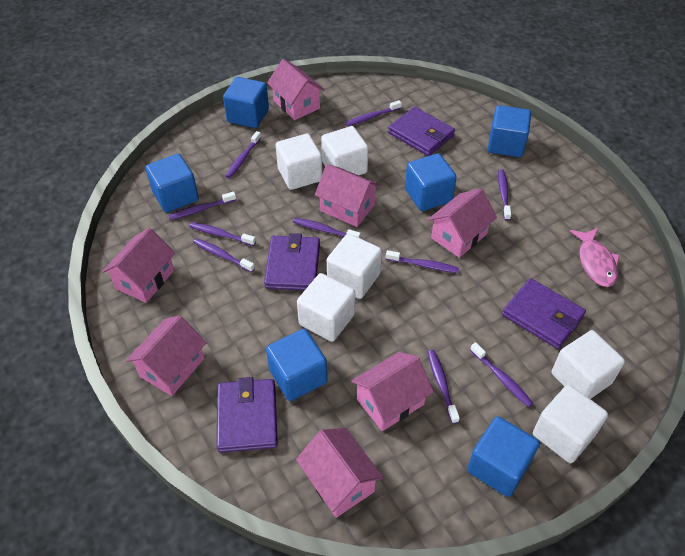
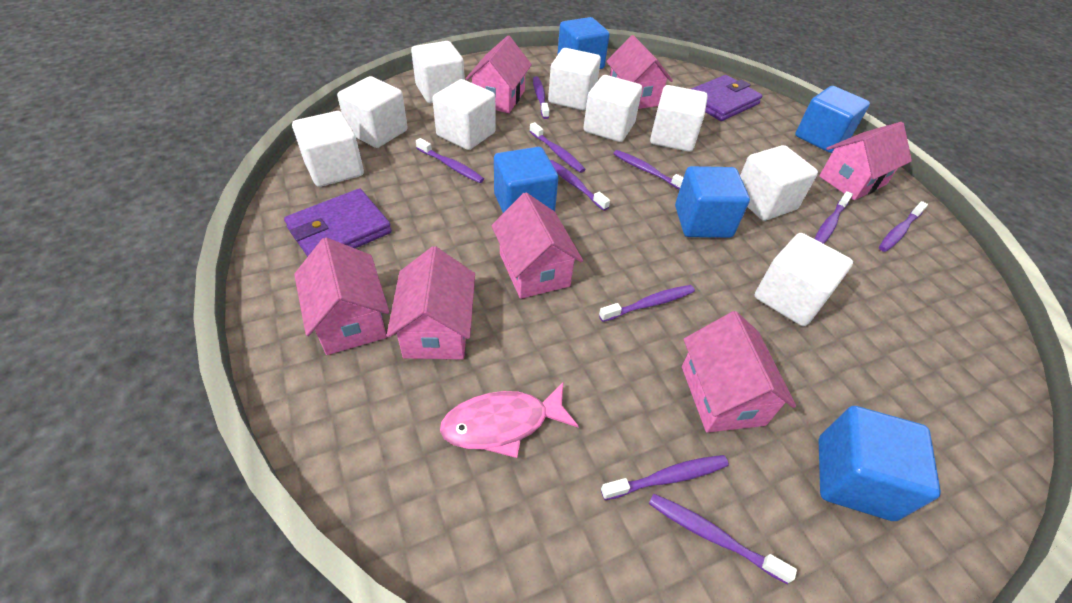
blue cube: [145,154,199,213] [223,77,269,128] [266,329,327,401] [405,153,457,211] [467,416,540,497] [488,105,531,157] = 6 -> [494,147,558,213] [557,17,610,69] [675,166,750,238] [795,86,870,153] [819,406,941,521] = 5
purple wallet: [217,377,278,453] [264,233,320,290] [388,107,455,156] [502,278,586,349] = 4 -> [284,188,392,257] [691,75,762,121] = 2
white cube: [276,134,322,190] [297,273,355,342] [321,126,369,175] [327,234,382,299] [533,385,608,463] [551,330,625,399] = 6 -> [292,111,364,187] [337,76,408,148] [411,41,465,103] [433,79,496,150] [548,48,601,110] [583,75,642,142] [650,85,708,152] [740,145,818,221] [755,233,853,326] = 9

